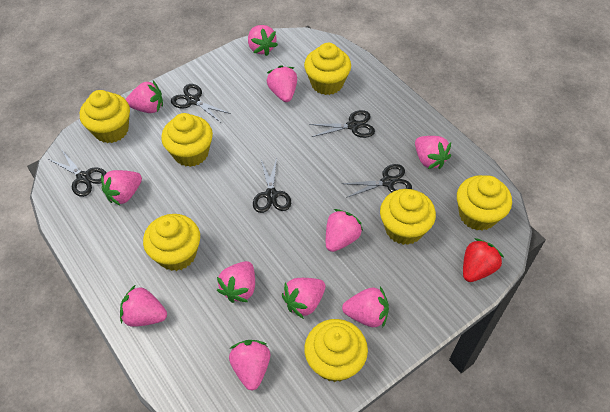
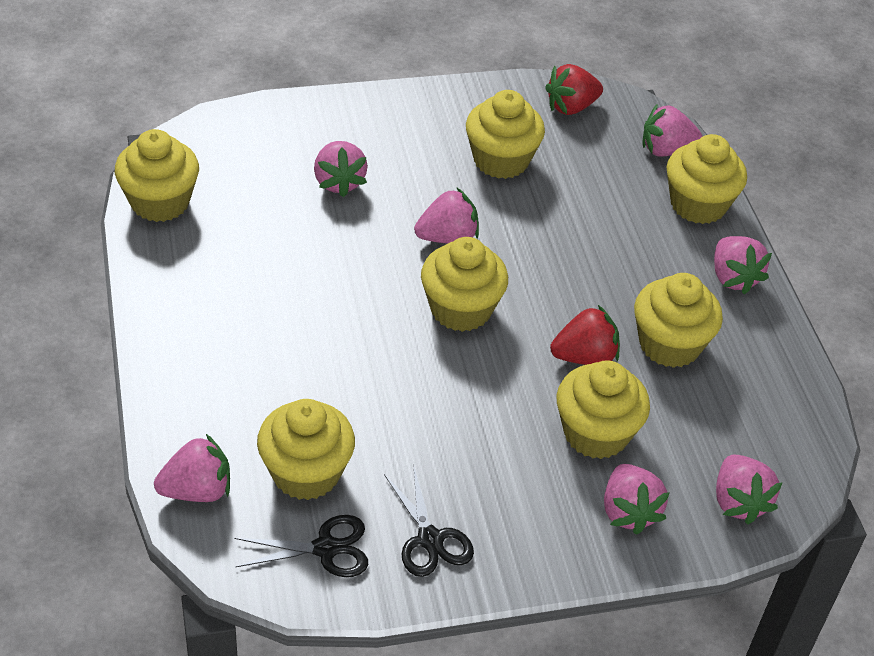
black scissors: [48,149,107,197] [171,84,231,123] [253,157,291,213] [309,110,375,138] [342,164,412,198] = 5 -> [234,515,368,577] [384,468,474,577] = 2
pink strawberry: [101,170,142,206] [120,285,167,327] [126,81,163,113] [217,261,255,303] [229,340,270,391] [248,25,278,56] [267,65,297,102] [282,278,325,319] [326,209,363,252] [342,287,389,327] [415,136,451,169] = 11 -> [154,434,230,502] [314,141,368,197] [414,187,479,244] [604,464,670,535] [643,105,703,157] [714,236,772,295] [716,455,783,524] = 7
red strawberry: [463,238,504,282] = 1 -> [545,64,603,115] [550,305,620,365] = 2

